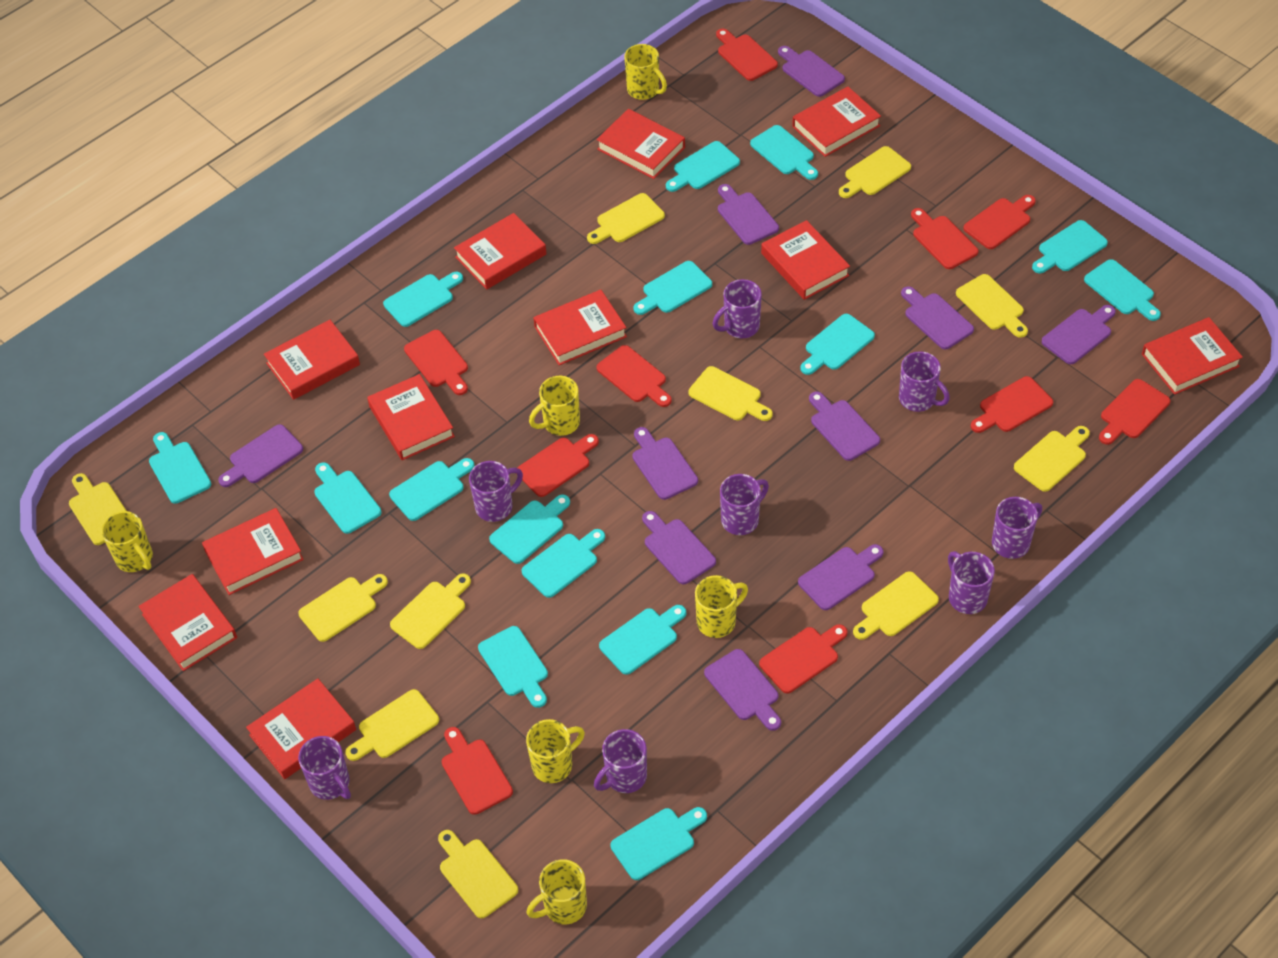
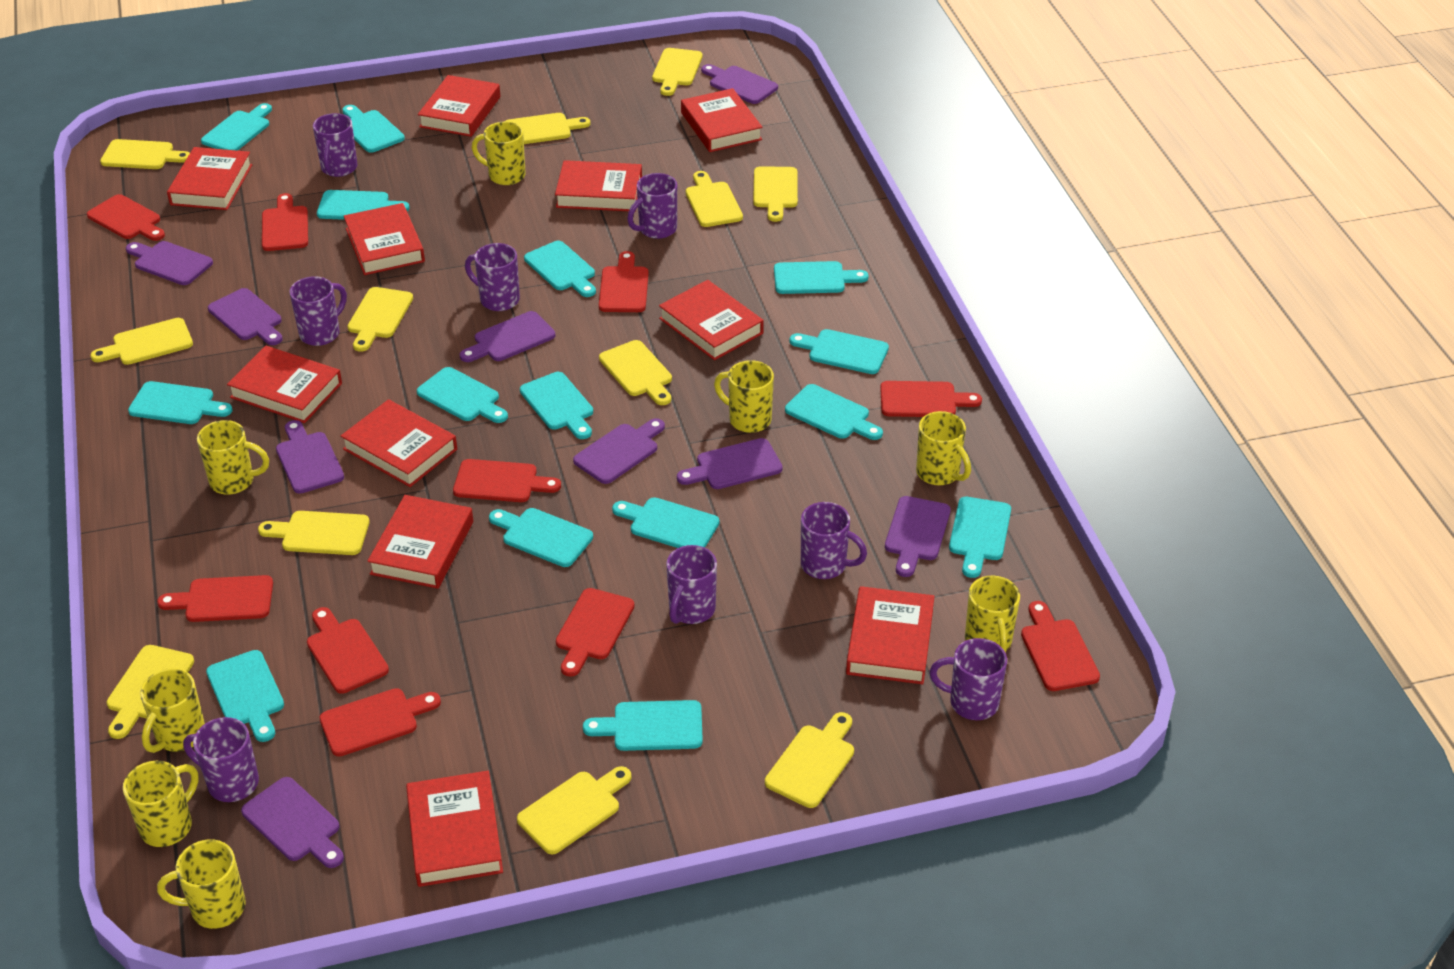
purple cutting board: [218,424,303,487] [633,427,698,500] [642,511,716,584] [704,649,781,731] [718,184,779,245] [778,46,845,97] [798,544,884,610] [809,391,880,461] [901,286,974,349] [1042,305,1116,364] = 10 -> [126,241,213,285] [208,288,283,345] [241,777,344,868] [276,420,344,494] [460,311,555,362] [573,418,665,484] [677,438,783,489] [701,64,778,104] [885,496,951,577] = 9
yellow cutting board: [69,473,127,545] [298,574,388,642] [345,689,439,761] [390,573,471,649] [438,830,518,918] [587,193,665,244] [688,366,773,421] [839,146,911,198] [853,571,939,640] [956,274,1028,338] [1014,426,1090,492] = 11 -> [90,318,193,365] [100,139,190,169] [107,645,194,739] [258,511,370,555] [347,287,413,352] [504,113,590,144] [517,766,631,855] [599,340,672,405] [652,48,703,96] [686,171,743,227] [753,166,798,222] [765,712,854,808] = 12
yellow mug: [101,511,153,572] [526,719,585,783] [527,859,587,924] [529,376,580,436] [624,44,667,100] [695,575,748,638] = 6 -> [123,761,199,847] [140,668,205,753] [157,839,246,929] [197,420,269,495] [472,122,526,185] [714,360,774,433] [916,411,971,485] [965,576,1020,653] = 8

